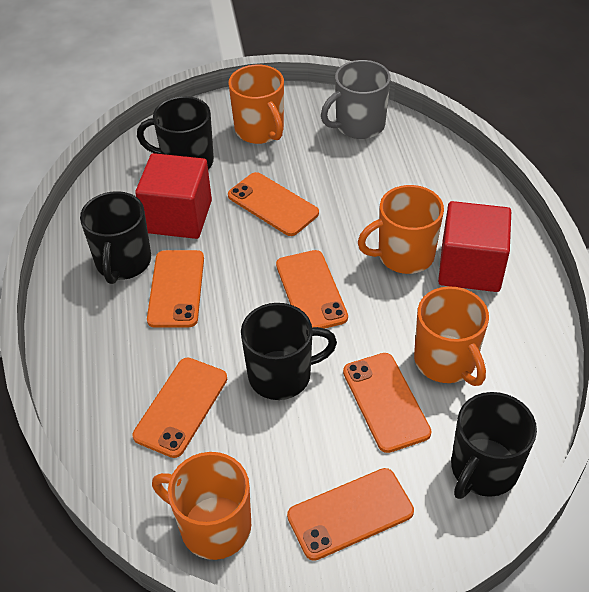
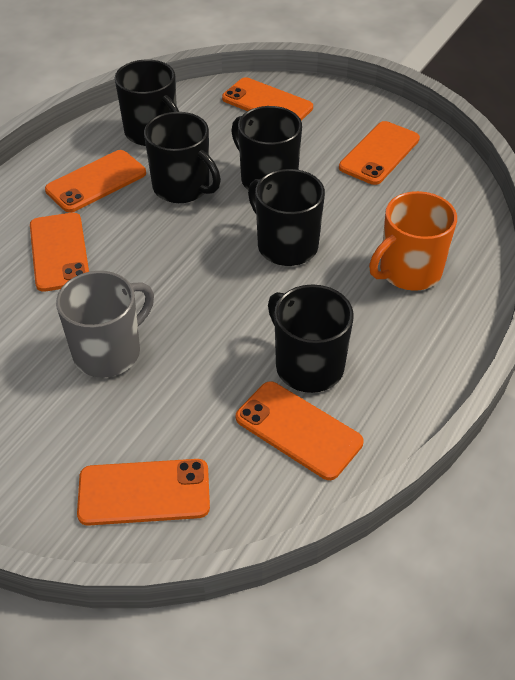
black mug: [80,191,151,284] [137,96,214,169] [241,303,337,400] [451,392,537,499] = 4 -> [115,60,179,146] [144,112,221,203] [231,106,302,190] [248,169,325,266] [268,284,354,393] = 5
orange mug: [152,452,251,560] [228,65,284,144] [358,185,444,274] [414,286,489,386] = 4 -> [369,191,457,291] = 1
red cube: [135,153,212,239] [438,201,511,292] = 2 -> none = 0

